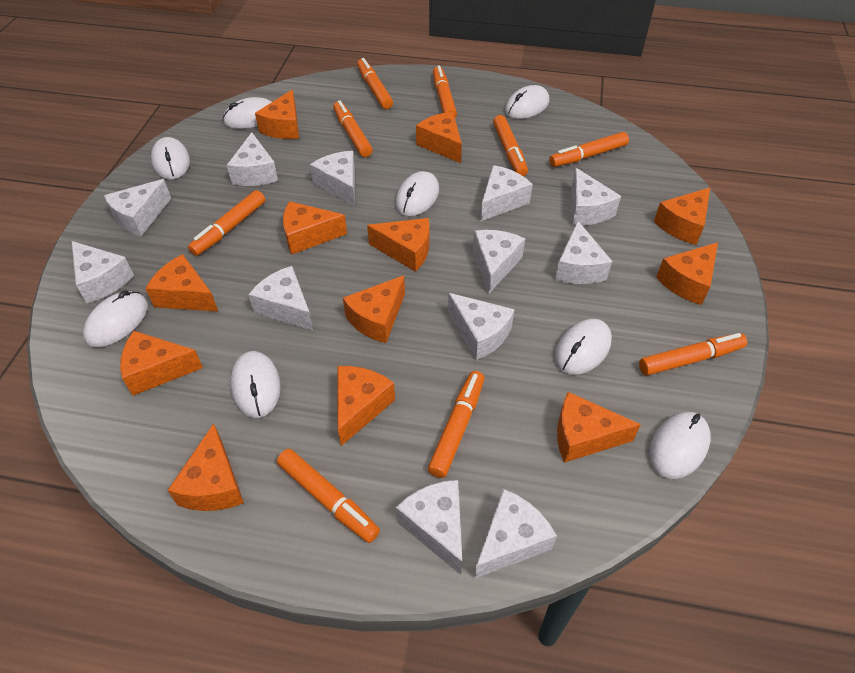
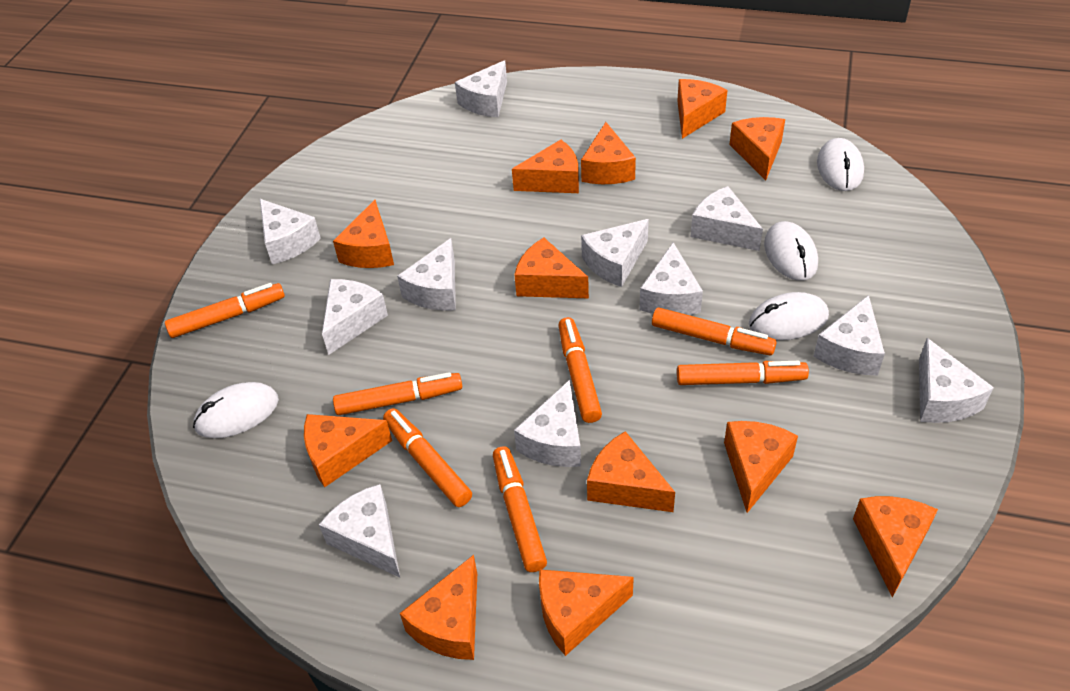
orange marker: [188,190,265,256] [277,449,380,543] [333,100,373,157] [357,58,393,109] [428,371,484,478] [433,66,457,118] [493,115,528,176] [549,132,629,167] [639,333,747,376] = 9 -> [165,283,285,338] [333,372,462,415] [383,408,472,507] [493,446,547,572] [558,317,602,423] [652,307,777,356] [677,361,809,385] = 7
white cheese: [72,241,134,303] [104,179,171,236] [227,132,278,186] [248,266,313,331] [310,151,355,207] [396,480,462,575] [448,293,515,360] [473,230,526,294] [474,489,557,579] [480,165,533,221] [555,221,612,284] [572,168,621,225] = 12 -> [260,199,321,264] [319,484,400,577] [322,279,388,355] [397,238,456,311] [455,60,507,117] [514,380,581,467] [581,219,649,287] [639,242,703,315] [691,186,763,251] [814,295,885,375] [919,338,994,423] = 11
white mouse: [83,291,148,347] [151,137,190,180] [222,97,272,129] [230,351,281,418] [395,171,439,216] [505,85,549,119] [555,319,612,375] [649,412,711,479] = 8 -> [193,382,279,438] [749,292,829,340] [764,221,818,281] [817,138,864,191] = 4

